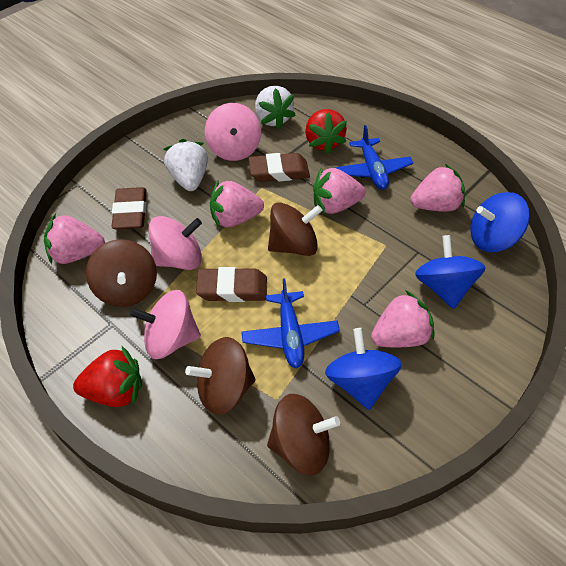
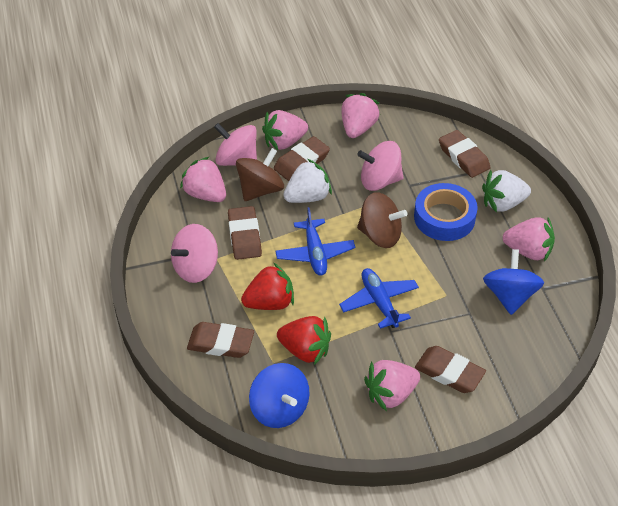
blue spinning top: [325,328,402,410] [415,235,486,309] [470,192,530,252] = 3 -> [249,363,309,428] [483,249,544,315] = 2
blue tape: none = 0 -> [414,183,478,241] = 1
brown eraser: [111,187,147,230] [196,267,267,302] [249,153,310,182] = 3 -> [187,322,254,358] [228,206,262,260] [274,136,330,181] [415,346,486,393] [439,130,491,178] = 5
brown spinning top: [86,239,157,307] [185,337,256,415] [267,394,340,476] [268,202,323,256] = 4 -> [236,148,284,201] [357,192,408,248] = 2

